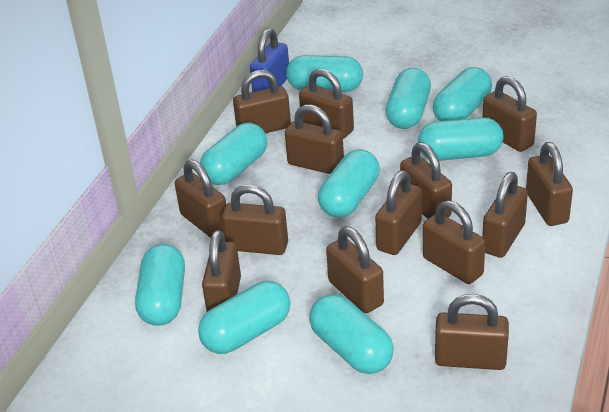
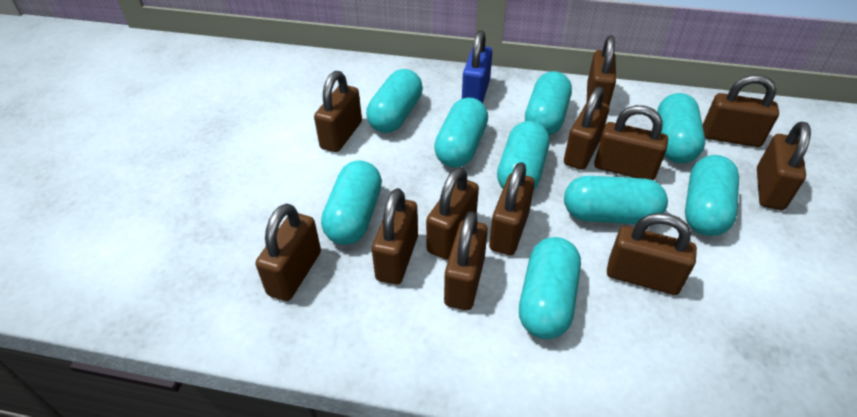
brown padlock: [175,159,226,238] [202,230,241,312] [222,184,288,255] [233,70,291,133] [285,105,344,174] [299,69,354,139] [326,227,384,313] [375,170,422,255] [400,142,452,219] [423,200,485,284] [435,294,509,370] [482,76,537,152] [482,172,528,258] [526,142,573,226] = 14 -> [255,204,321,301] [314,71,362,152] [372,188,418,285] [426,167,479,260] [444,211,488,310] [489,162,535,255] [564,86,609,170] [587,35,616,106] [594,105,668,181] [607,213,697,295] [703,75,779,147] [757,122,811,210] = 12

